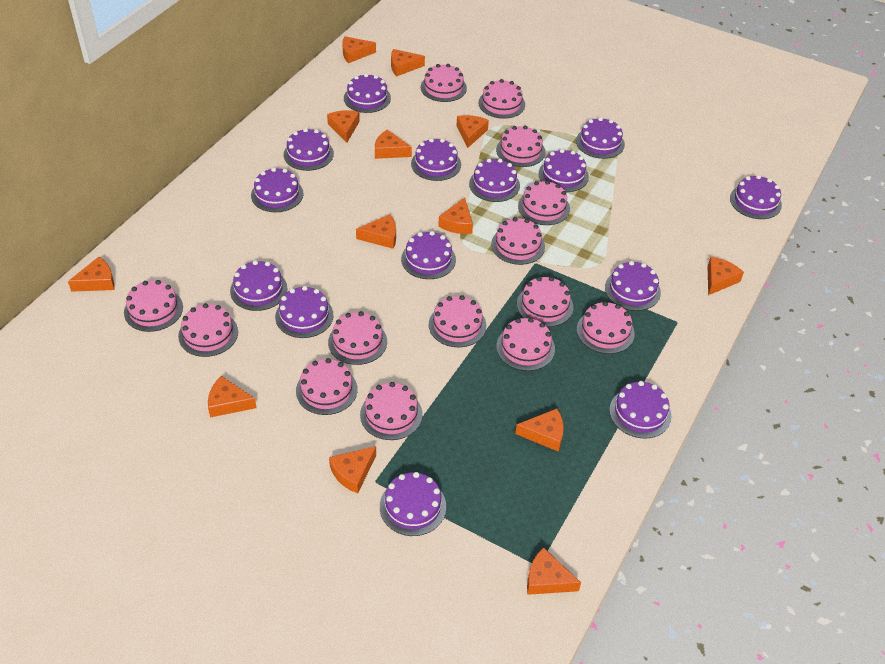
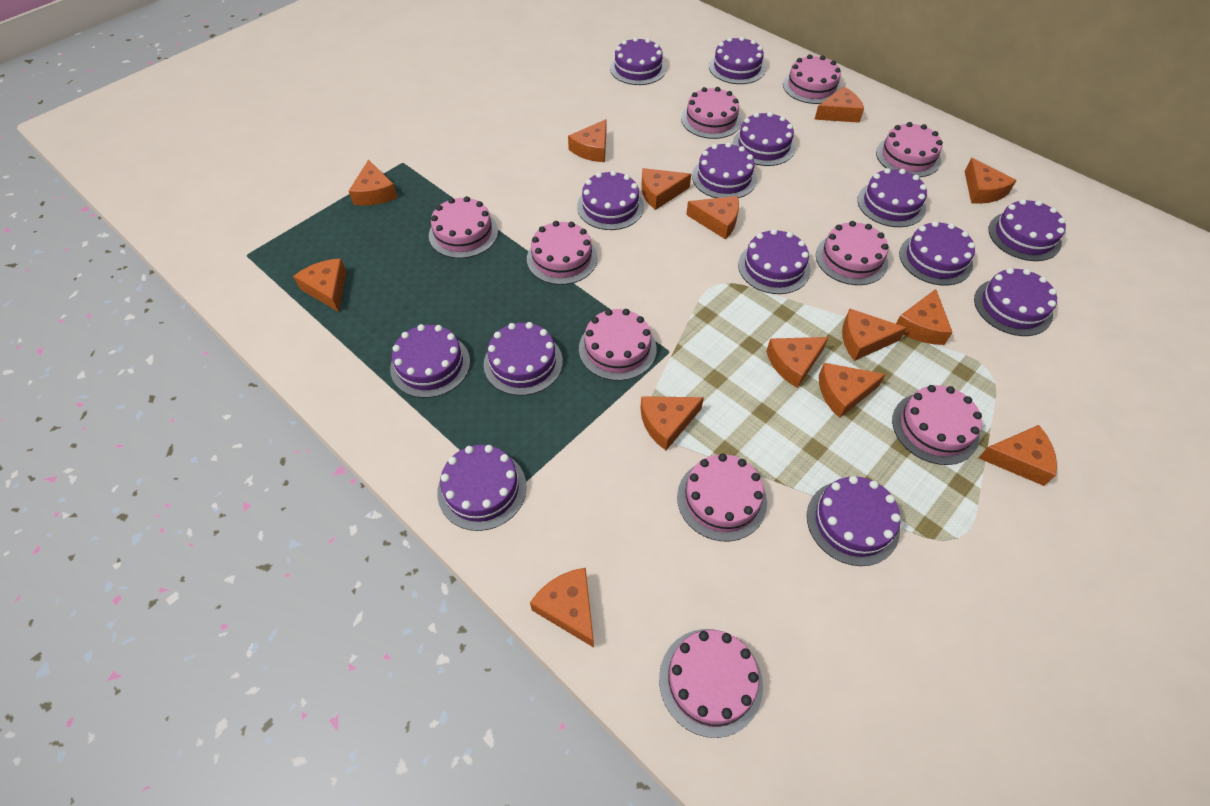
orange cheese: [68,257,115,292] [208,376,257,418] [327,110,360,143] [329,446,376,493] [342,36,376,63] [356,214,396,249] [375,130,412,159] [391,49,425,77] [438,198,473,234] [457,115,489,148] [515,408,564,452] [527,547,581,595] [707,257,744,295] = 13 -> [293,258,347,312] [349,159,398,206] [530,568,594,648] [568,119,606,162] [640,396,704,450] [641,168,691,210] [686,196,739,239] [766,337,829,388] [814,86,864,123] [819,363,886,418] [842,309,907,361] [896,289,953,345] [965,158,1017,204] [978,425,1057,486] = 14
pink cake: [124,280,183,332] [178,303,238,357] [296,358,357,415] [328,311,387,365] [360,382,422,440] [421,64,467,102] [429,295,486,347] [478,79,525,119] [491,217,545,265] [496,125,545,167] [496,318,555,371] [517,277,573,327] [518,180,570,225] [577,301,635,354] = 14 -> [429,196,498,258] [527,221,598,285] [579,309,657,381] [659,629,763,738] [677,454,767,541] [681,87,742,139] [783,55,841,104] [816,221,888,285] [876,122,943,177] [892,385,982,465] = 10

